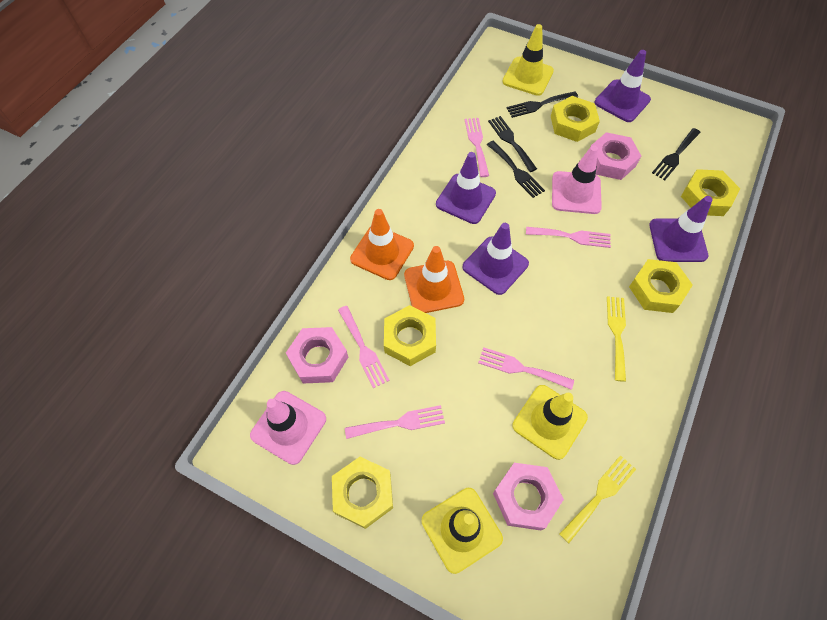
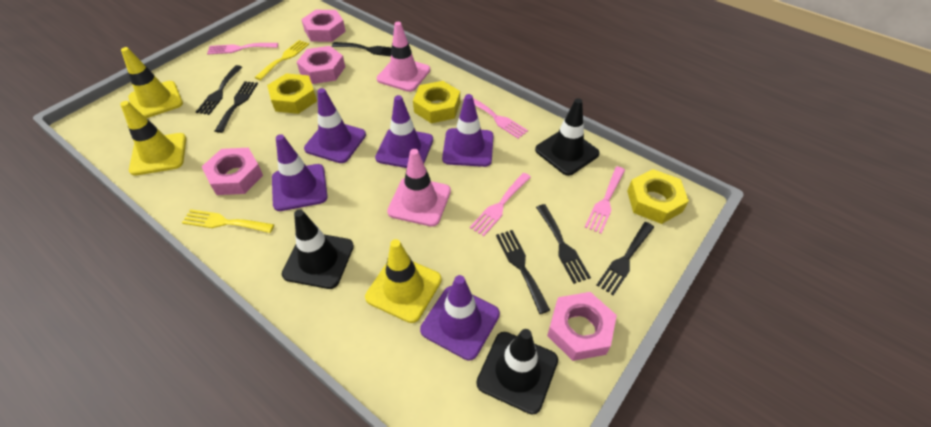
black fork: [487,141,545,198] [488,116,537,172] [507,92,578,118] [652,128,701,180] = 4 -> [196,65,242,115] [215,81,258,133] [332,42,392,56] [496,230,550,314] [536,204,591,284] [596,222,654,295] = 6
black traffic cone: none = 0 -> [282,209,354,289] [476,329,558,415] [535,98,600,176] = 3
orange traffic cone: [350,209,414,280] [404,246,464,313] = 2 -> none = 0
pink fork: [338,306,389,388] [345,405,445,439] [465,118,489,177] [478,347,574,390] [526,227,611,248] = 5 -> [207,43,278,55] [463,97,528,139] [470,173,531,236] [585,166,625,234] = 4
pink nut: [286,327,348,384] [493,463,564,531] [590,132,641,180] = 3 -> [202,148,263,195] [297,46,345,84] [301,10,346,42] [547,292,617,361] = 4
purple traffic cone: [436,152,496,224] [463,223,529,295] [594,50,651,122] [649,196,713,262] = 4 -> [272,134,328,211] [304,88,366,163] [375,95,433,168] [420,275,500,360] [442,94,494,167] = 5
yellow nut: [332,457,393,529] [384,305,436,366] [551,96,600,142] [629,259,693,313] [681,169,740,216] = 5 -> [267,73,317,114] [413,81,460,123] [627,169,689,224] = 3

